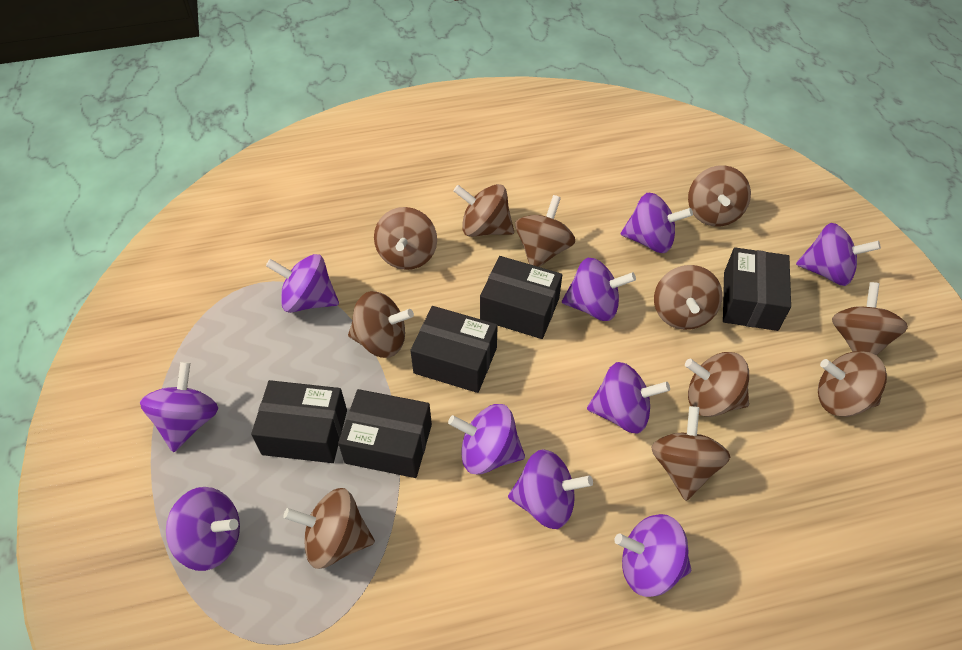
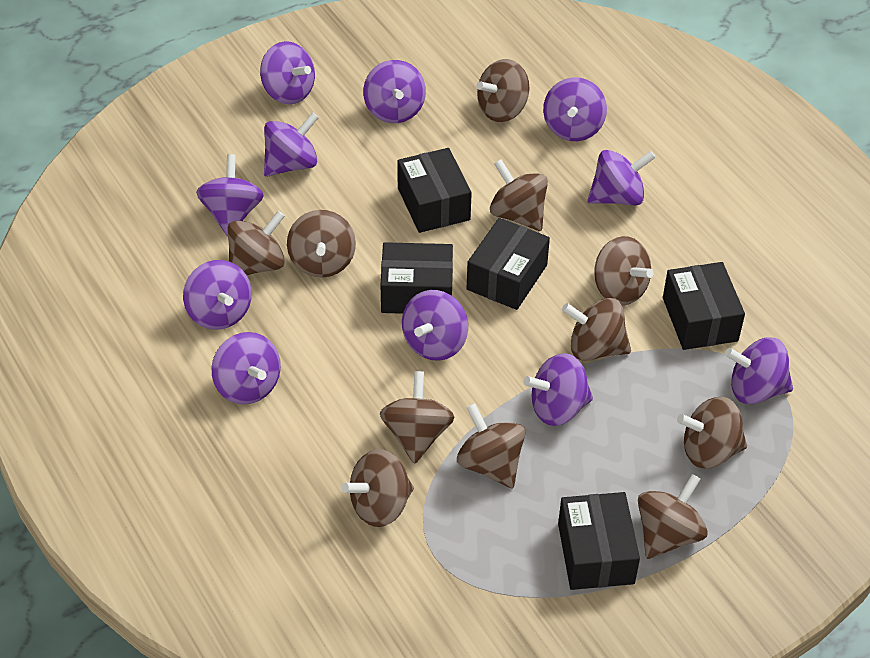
purple spinning top: [140,362,218,452] [166,487,240,571] [266,254,339,313] [448,404,525,475] [508,449,593,529] [562,258,636,321] [587,362,670,434] [614,514,691,597] [621,193,693,253] [796,223,881,286] = 10 -> [183,260,252,330] [196,154,264,236] [211,332,281,405] [260,41,315,104] [264,112,319,177] [363,60,426,123] [402,290,468,361] [523,353,593,426] [543,77,607,141] [588,150,656,205] [725,338,793,404] = 11

